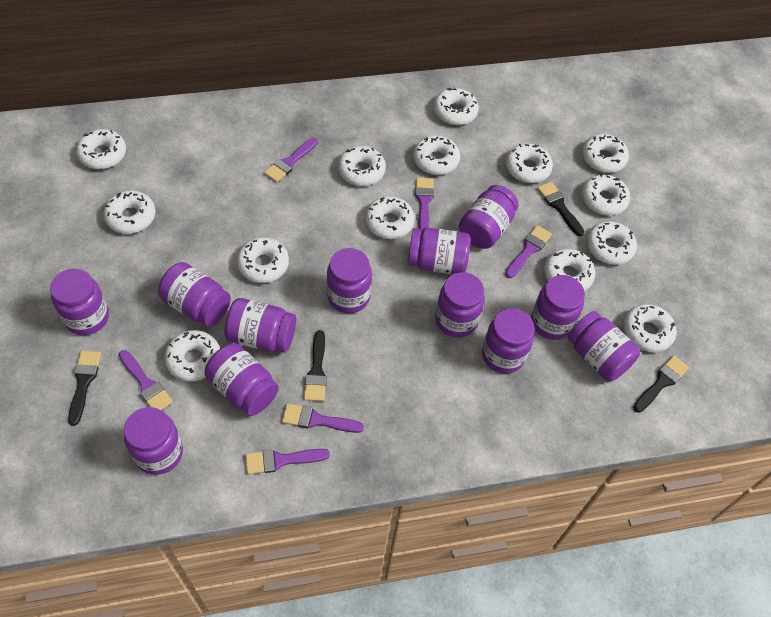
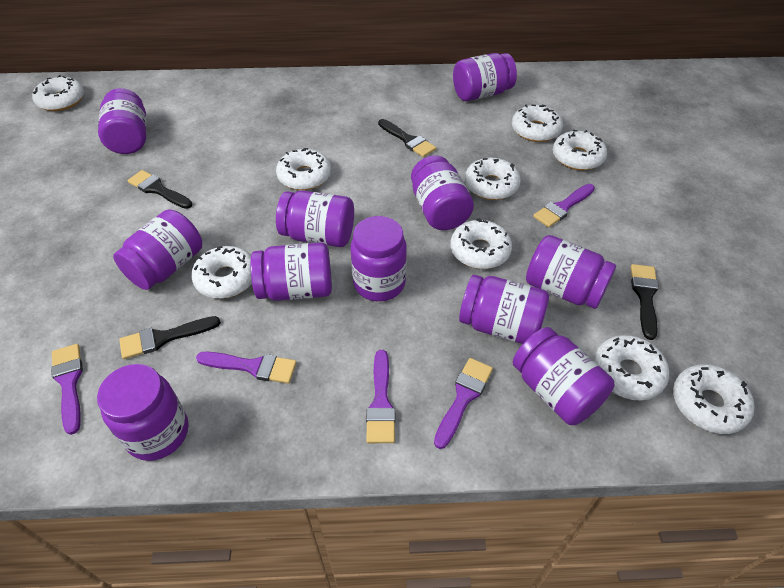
purple brush: [119,350,173,410] [245,449,330,475] [264,138,317,182] [282,403,364,433] [415,177,434,231] [505,225,552,278] = 6 -> [51,344,83,435] [196,352,297,384] [366,350,395,443] [434,358,493,449] [533,184,595,227] = 5
purple jar: [50,269,109,335] [124,407,183,475] [158,262,231,327] [205,343,279,416] [224,298,296,353] [327,248,372,313] [408,228,471,274] [435,272,485,338] [459,185,519,249] [482,308,535,374] [531,275,585,340] [567,311,640,382] = 12 -> [97,364,188,461] [98,88,147,154] [113,210,202,290] [251,242,332,301] [276,190,354,247] [351,216,407,301] [411,155,474,230] [453,53,517,101] [459,275,549,344] [513,327,614,425] [526,235,616,309] = 11
white donut: [76,129,126,169] [103,191,156,234] [164,330,220,382] [237,237,289,283] [338,146,386,186] [365,196,415,239] [413,136,460,175] [433,88,479,125] [506,144,553,183] [544,249,595,291] [582,134,629,173] [582,174,630,216] [587,221,637,265] [623,304,677,352] = 14 -> [32,75,84,111] [191,246,252,299] [276,148,331,190] [450,218,512,269] [465,158,521,200] [512,104,563,142] [553,130,607,170] [594,335,669,401] [673,364,755,434] = 9

